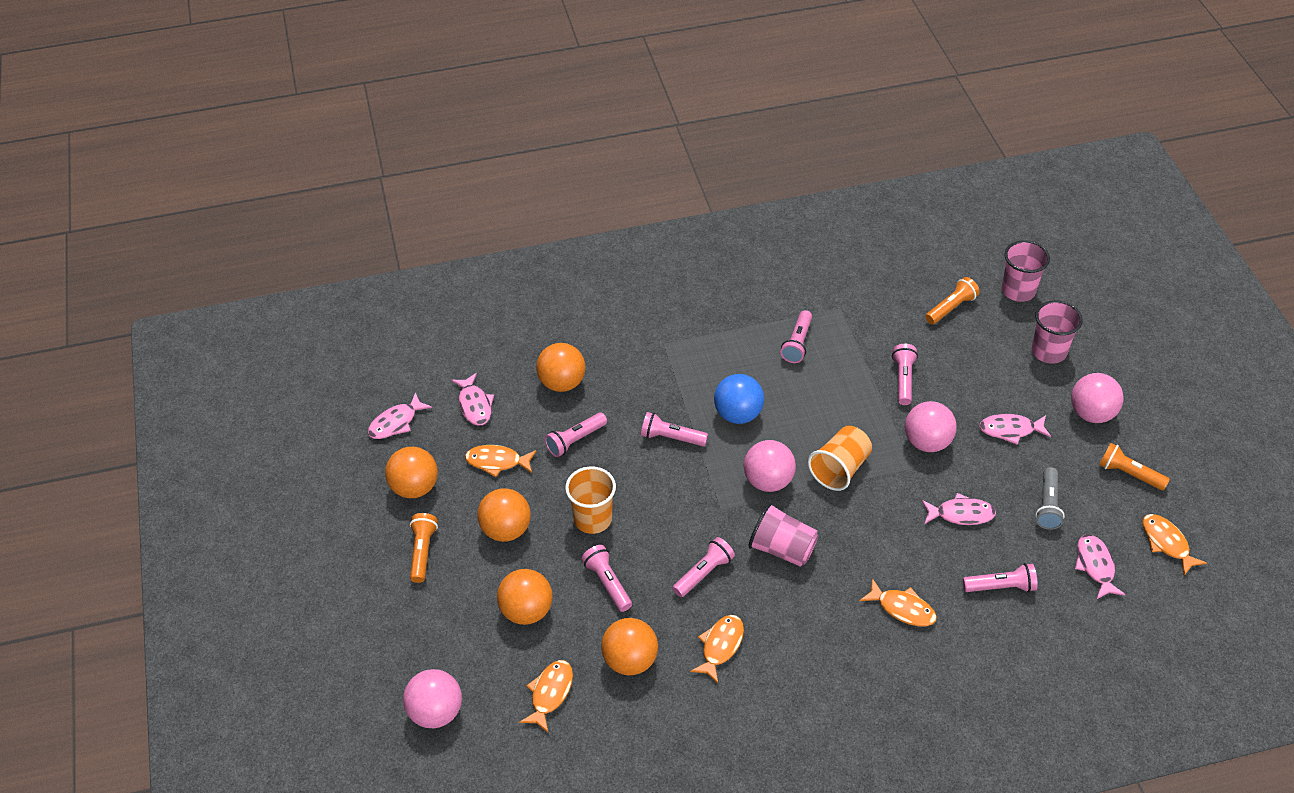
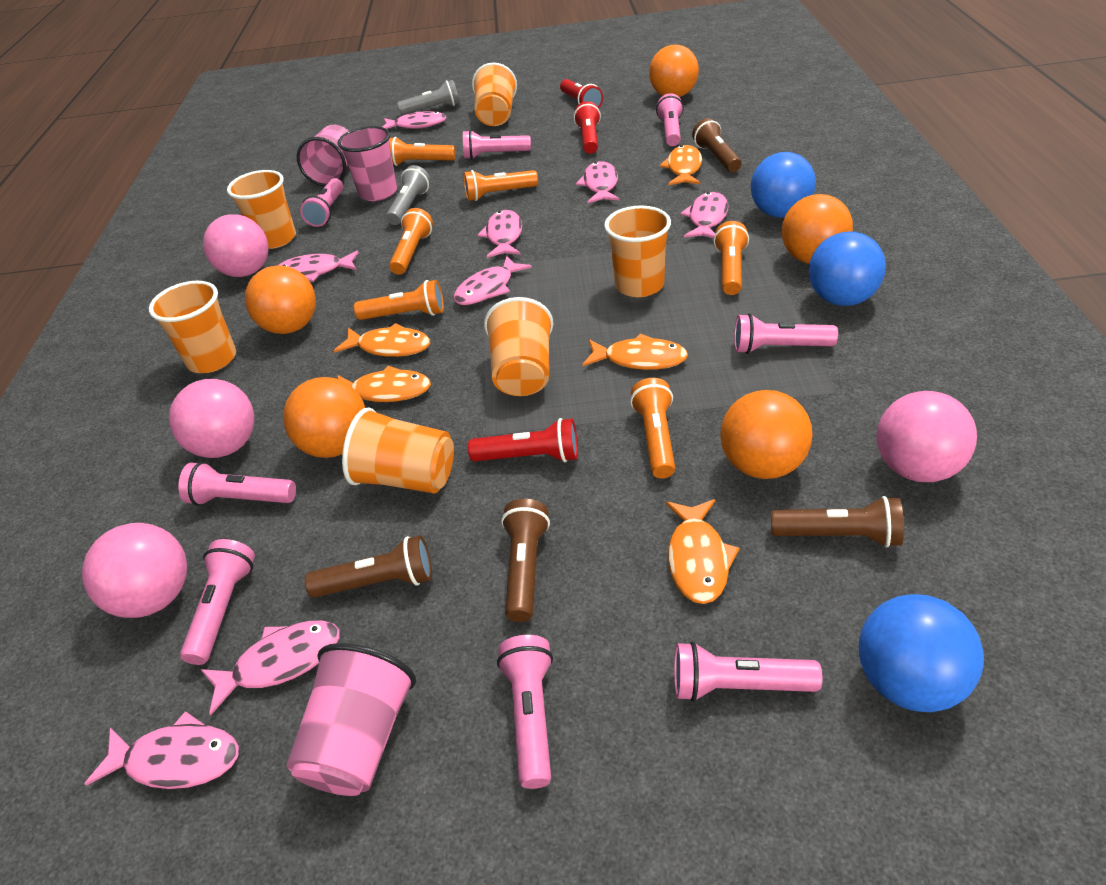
blue ball: [714,374,764,424] = 1 -> [751,152,816,218] [809,231,886,306] [859,594,984,712] = 3
brown flashlight: none = 0 -> [305,535,432,598] [501,499,550,622] [692,118,741,172] [771,496,904,548] = 4
grey flashlight: [1035,467,1065,530] = 1 -> [386,165,430,225] [397,80,460,115] = 2
orange cup: [565,466,616,534] [808,426,872,491] = 2 -> [149,281,236,373] [227,170,296,249] [342,407,454,494] [472,63,517,126] [484,297,553,396] [604,205,671,297] = 6
orange flashlight: [410,513,438,583] [925,277,980,324] [1099,443,1170,491] = 3 -> [354,280,444,320] [389,137,456,166] [389,208,433,275] [464,170,538,201] [630,378,675,478] [714,221,749,295] = 6
pink fish: [368,392,432,439] [451,373,494,426] [922,493,996,525] [979,414,1051,445] [1075,534,1126,600] = 5 -> [85,711,239,789] [200,621,340,715] [279,251,359,282] [383,111,447,129] [453,256,532,305] [478,210,522,258] [576,161,619,203] [680,192,728,238] = 8
pink flashlight: [545,412,607,457] [581,545,632,612] [641,412,708,446] [672,537,735,597] [780,310,812,363] [892,344,918,405] [963,563,1038,592] = 7 -> [178,462,296,506] [180,539,255,665] [300,178,343,227] [463,130,531,159] [497,635,553,789] [656,93,684,146] [674,642,822,702] [734,313,838,354] = 8
red flashlight: none = 0 -> [468,418,578,462] [560,79,603,109] [574,101,601,154] = 3

